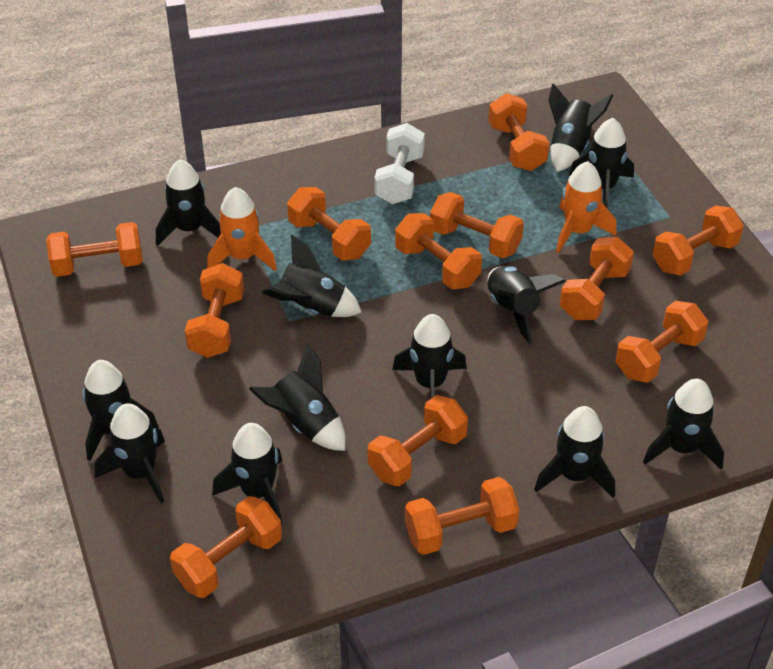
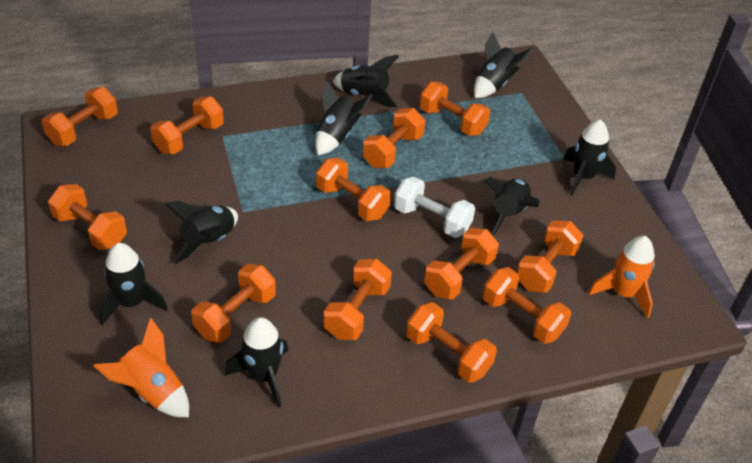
black rocket: [82,360,159,461] [95,403,165,503] [156,159,221,246] [212,423,282,523] [249,343,346,451] [262,234,362,317] [392,314,467,399] [488,266,566,344] [534,406,615,498] [548,83,613,172] [569,118,634,208] [643,379,724,469] = 12 -> [99,243,168,325] [165,201,238,264] [224,317,288,407] [315,81,372,155] [333,55,399,107] [474,32,533,98] [483,177,540,236] [564,119,616,195] = 8

